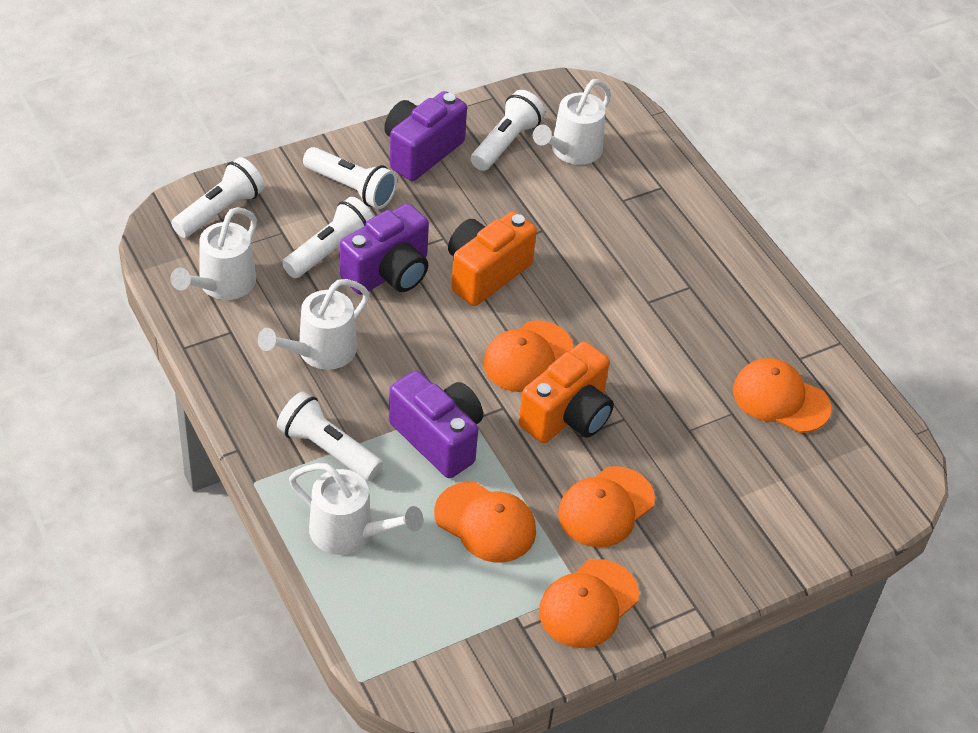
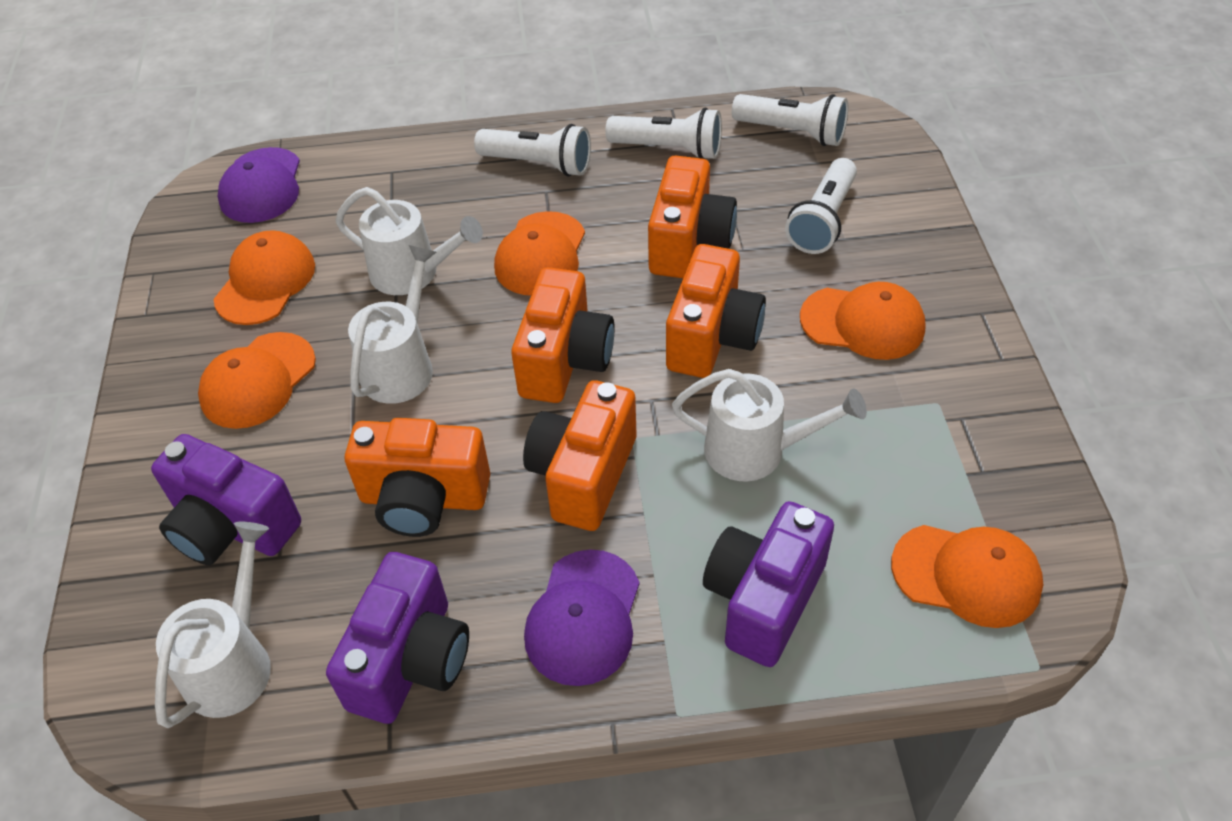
orange camera: [448,211,537,306] [519,341,614,443] = 2 -> [345,418,490,537] [511,267,615,403] [523,380,637,531] [648,155,737,278] [666,244,766,378] = 5
purple cap: none = 0 -> [218,147,300,223] [524,550,639,686] = 2
white flashlight: [171,157,265,238] [277,391,383,481] [282,197,373,278] [303,147,397,209] [471,90,545,171] = 5 -> [474,124,591,177] [605,107,722,159] [732,94,848,146] [785,158,857,254] = 4

